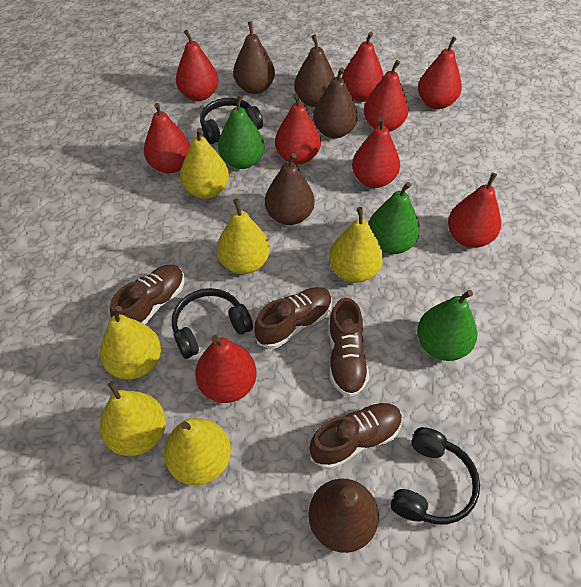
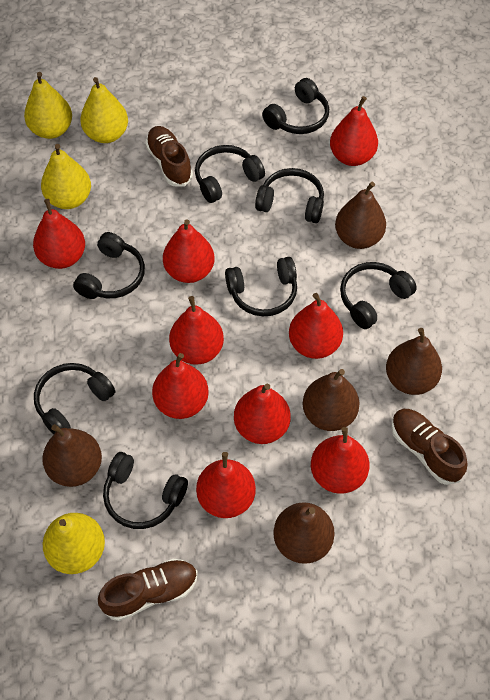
black headphones: [172,288,253,359] [200,98,263,144] [391,427,480,525] = 3 -> [34,363,115,435] [73,232,145,299] [103,452,188,529] [195,145,265,203] [225,257,297,316] [255,168,324,223] [262,78,329,134] [340,262,417,329] = 8
brown shoe: [110,264,184,325] [254,287,332,349] [310,403,403,470] [328,298,369,397] = 4 -> [98,559,198,621] [145,126,193,187] [391,409,467,485] = 3
green pear: [218,95,264,169] [369,182,420,254] [417,290,477,361] = 3 -> none = 0
yellow pear: [100,306,161,380] [100,381,166,456] [164,418,231,485] [180,128,229,199] [217,199,270,274] [329,207,383,283] = 6 -> [24,72,72,139] [41,144,91,209] [43,513,105,574] [80,77,128,143] = 4

